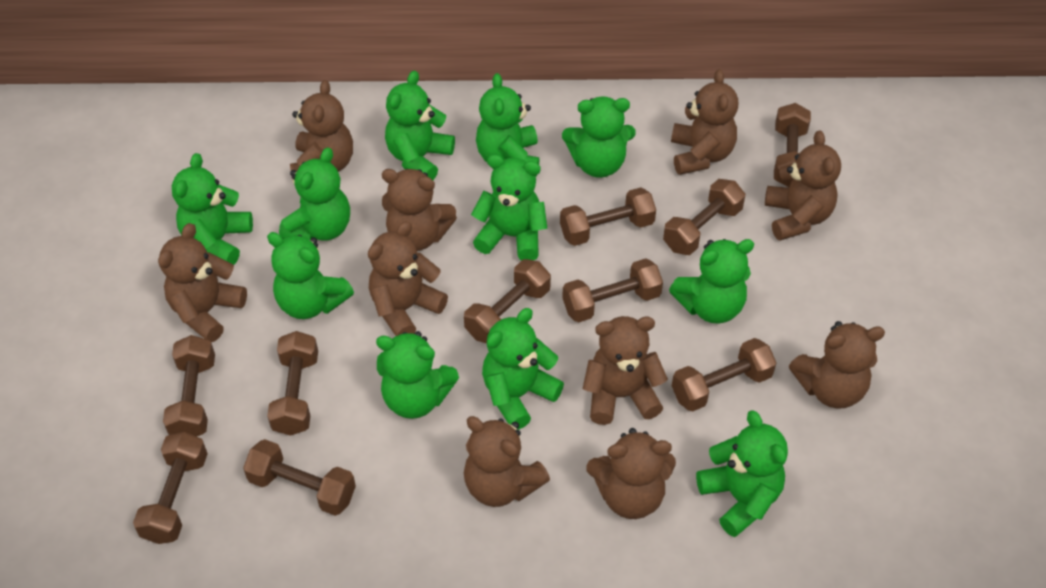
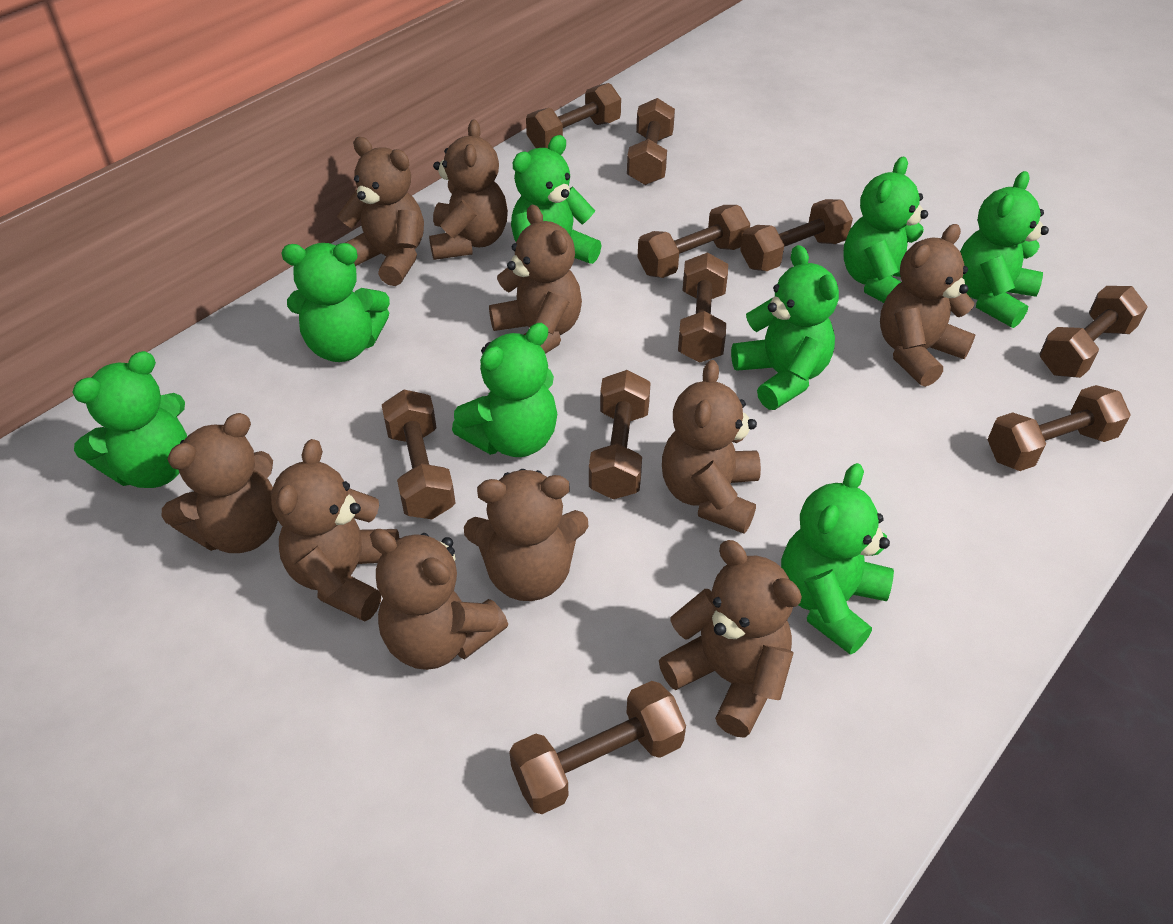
green teddy bear: [172,153,253,265] [267,232,354,319] [279,147,350,241] [376,331,459,419] [385,71,455,180] [471,154,548,260] [476,73,539,176] [482,308,564,430] [562,96,636,178] [669,239,754,323] [696,410,788,537] = 11 -> [72,351,187,488] [281,243,390,362] [452,323,557,457] [511,135,601,264] [731,245,839,410] [781,463,894,655] [843,157,928,303] [960,171,1049,328] = 8

